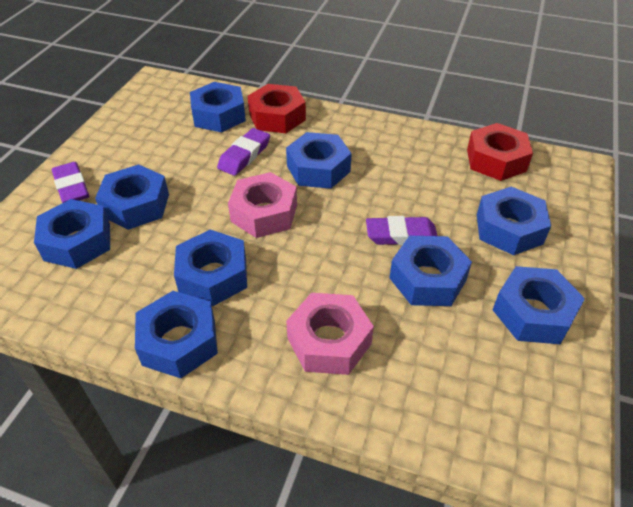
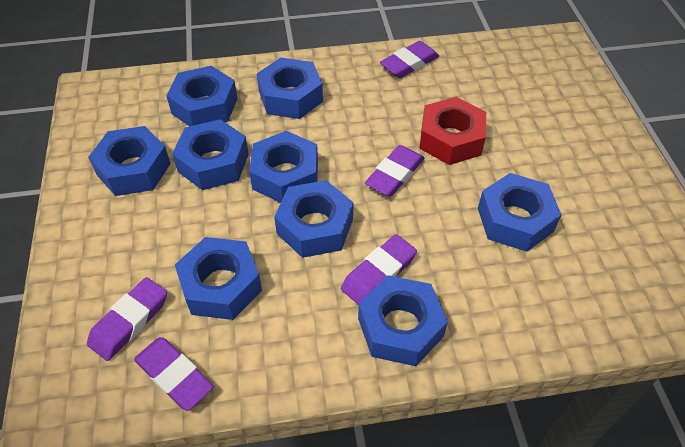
pink nut: [228,172,297,238] [286,293,374,375] = 2 -> none = 0
purple eraser: [52,162,89,203] [217,128,270,176] [366,216,437,245] = 3 -> [87,277,167,361] [134,337,214,411] [341,234,417,305] [365,145,424,197] [380,41,439,78] = 5
red nut: [248,84,306,133] [467,123,533,181] = 2 -> [419,97,486,165] = 1

